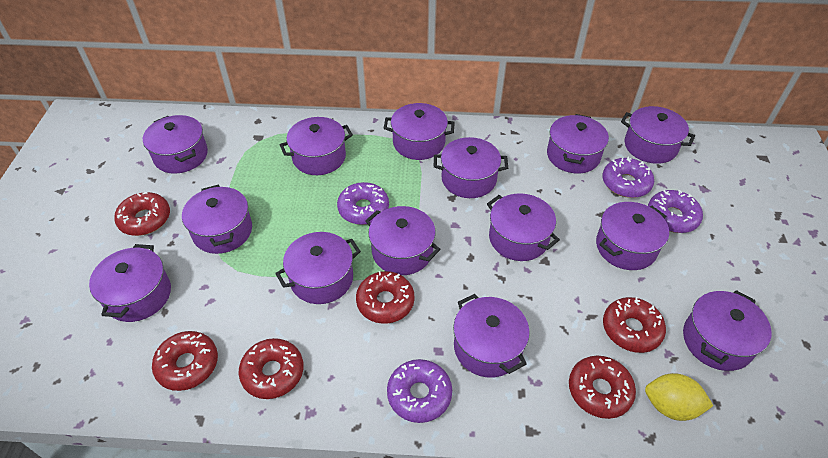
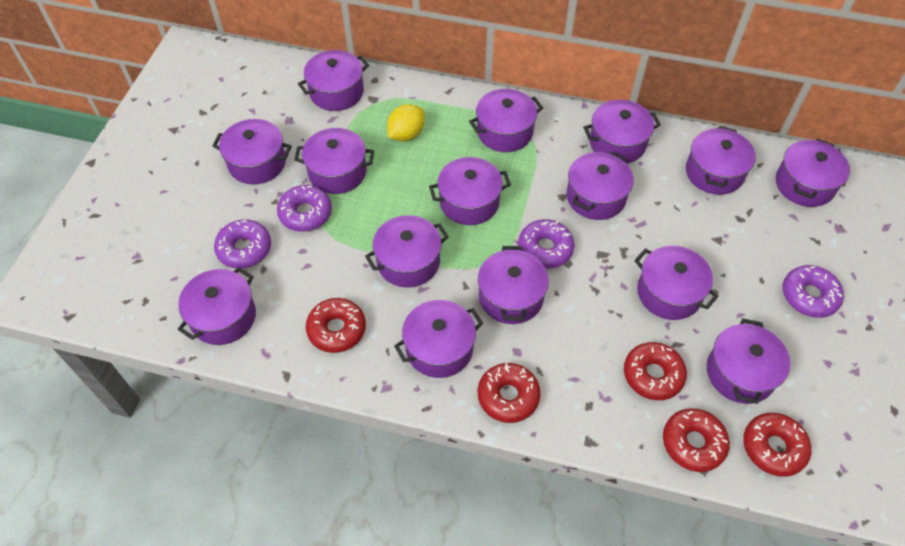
purple pot: [89,244,171,322] [143,115,208,174] [182,185,252,254] [275,232,361,304] [280,117,353,175] [365,206,440,275] [384,103,455,160] [434,137,508,198] [453,294,530,378] [487,193,560,261] [547,114,609,174] [596,202,669,270] [621,106,695,164] [683,290,772,371] = 14 -> [178,267,256,345] [212,119,292,184] [294,128,374,194] [298,50,369,111] [365,215,449,287] [394,300,483,378] [429,157,511,225] [469,89,543,152] [478,246,549,324] [567,151,634,220] [583,100,661,164] [634,246,719,320] [686,126,756,195] [707,318,790,404] [776,138,850,207] = 15
red donut: [114,192,170,236] [152,331,218,391] [239,338,304,399] [356,271,415,324] [569,356,636,419] [603,297,666,353] = 6 -> [306,298,366,353] [478,363,541,423] [624,342,687,400] [663,408,730,472] [743,413,811,477] = 5

